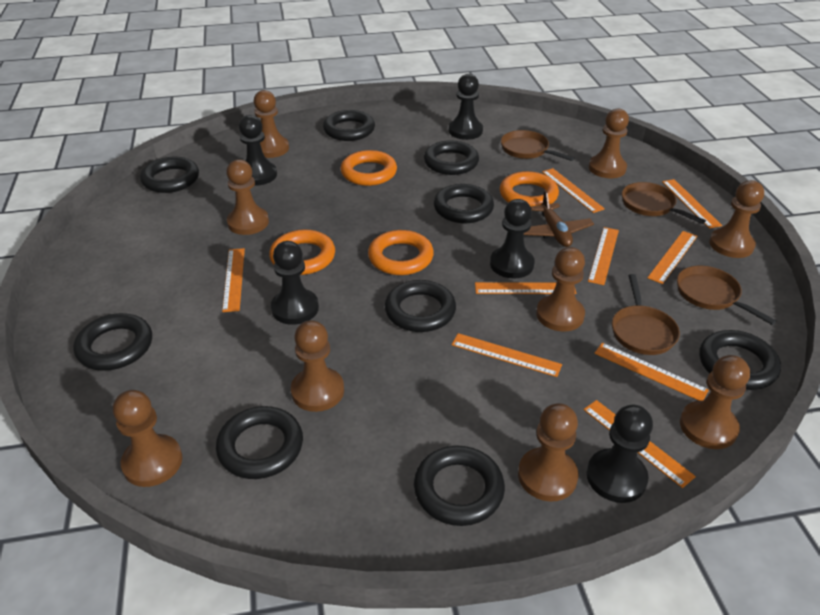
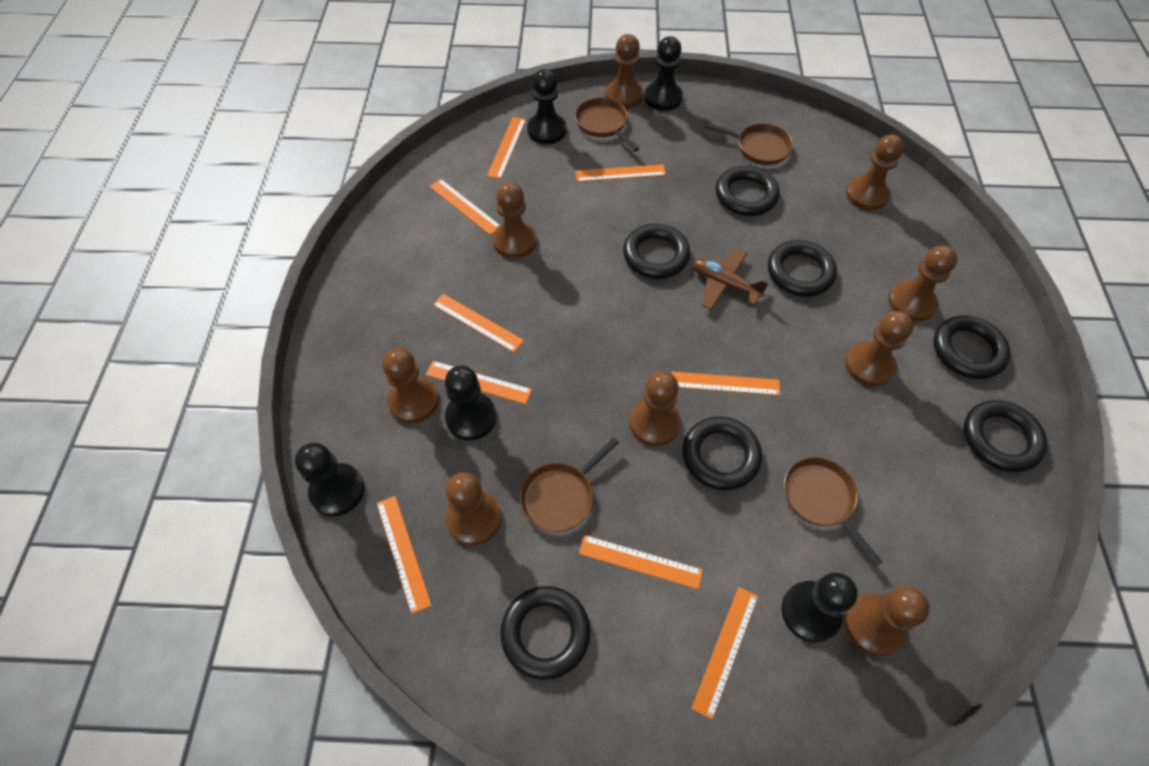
black ring: [73,313,152,371] [140,157,199,193] [216,406,303,479] [323,110,375,141] [385,280,456,332] [414,445,505,526] [424,140,479,175] [434,184,494,223] [699,330,781,390] = 9 -> [500,586,590,680] [623,224,690,279] [683,416,762,490] [716,166,780,216] [768,240,837,297] [933,315,1011,379] [964,400,1047,472] = 7
orange ring: [269,229,335,275] [340,150,397,186] [368,230,434,275] [500,171,559,206] = 4 -> none = 0

